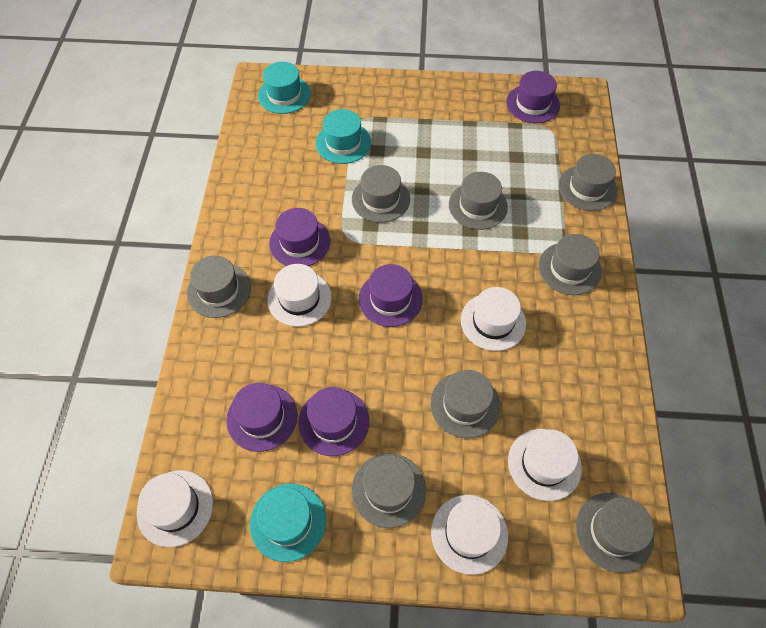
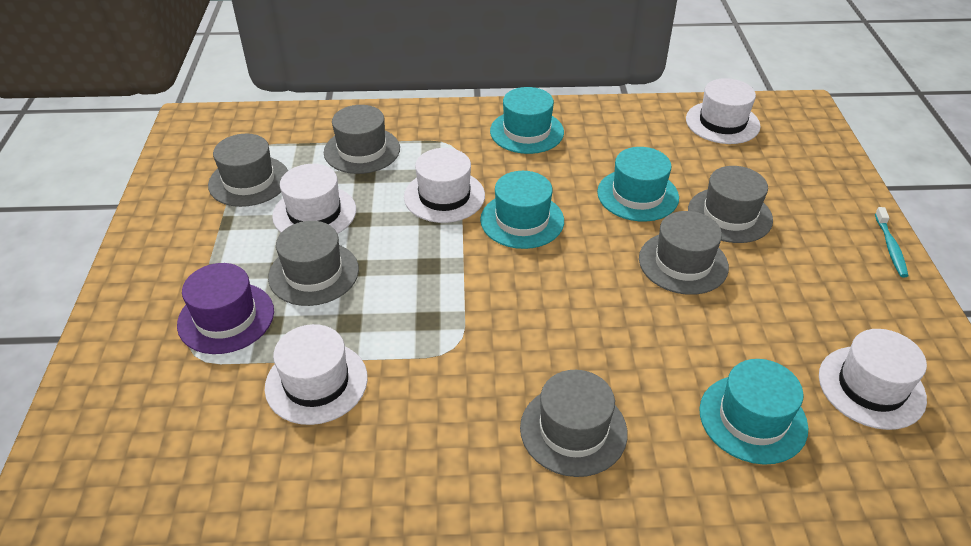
grey hat: [187,256,251,318] [352,165,410,223] [352,453,426,528] [430,370,500,438] [449,172,508,230] [539,234,602,295] [559,154,617,211] [576,493,654,573] = 8 -> [208,134,288,207] [268,221,359,306] [324,105,400,174] [520,370,628,477] [639,211,729,295] [688,166,773,243] = 6
purple hat: [226,383,298,452] [269,208,330,266] [298,387,369,456] [359,264,423,327] [506,71,560,123] = 5 -> [177,263,274,354] = 1
turquoise hat: [250,483,326,562] [258,62,311,114] [316,109,371,164] = 3 -> [480,171,564,249] [490,87,564,154] [597,147,679,222] [699,359,808,465] = 4
turquoise toothbrush: none = 0 -> [875,207,908,277] = 1

